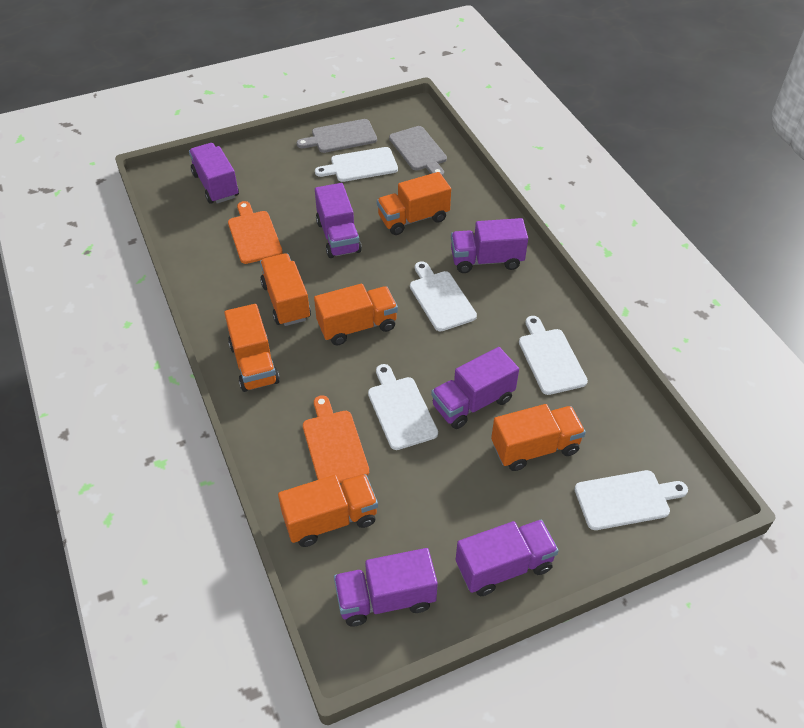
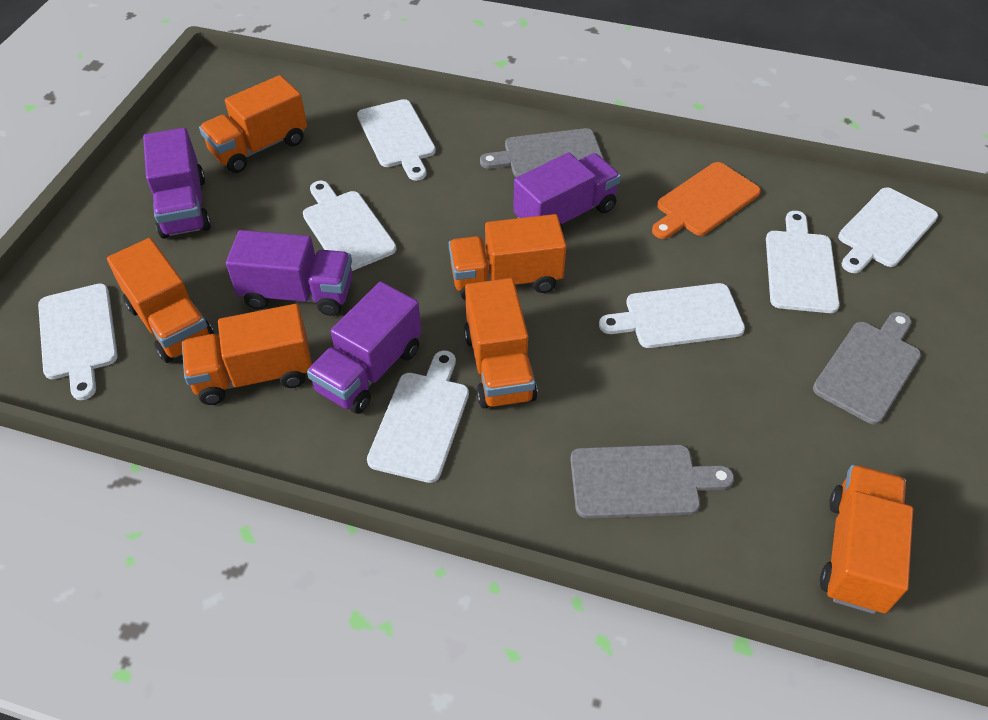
grey cutting board: [297,119,377,153] [389,126,447,176] = 2 -> [480,128,604,177] [570,444,734,518] [813,312,921,425] = 3
orange cutting board: [228,201,283,264] [303,395,369,483] = 2 -> [652,162,761,239] = 1
purple truck: [189,143,239,204] [315,183,362,258] [334,548,438,627] [431,347,519,429] [451,218,528,273] [456,520,559,596] = 6 -> [143,128,211,239] [226,230,353,316] [307,282,421,414] [513,152,621,230] = 4
white cutting board: [315,147,398,182] [368,364,438,450] [410,261,477,331] [519,316,588,395] [575,470,688,530] = 5 -> [38,283,118,400] [303,181,396,271] [357,99,436,181] [367,351,469,483] [599,283,745,348] [766,211,840,313] [838,187,938,273] = 7

